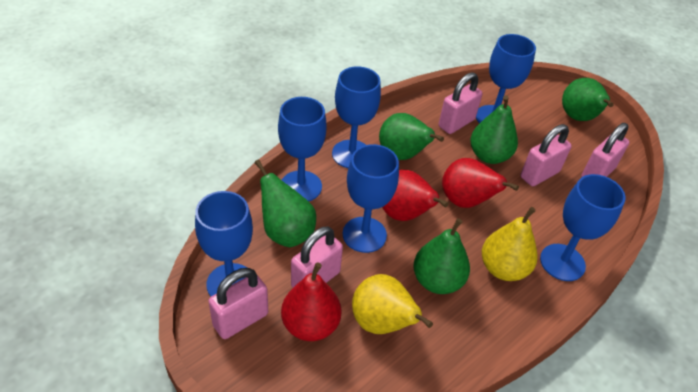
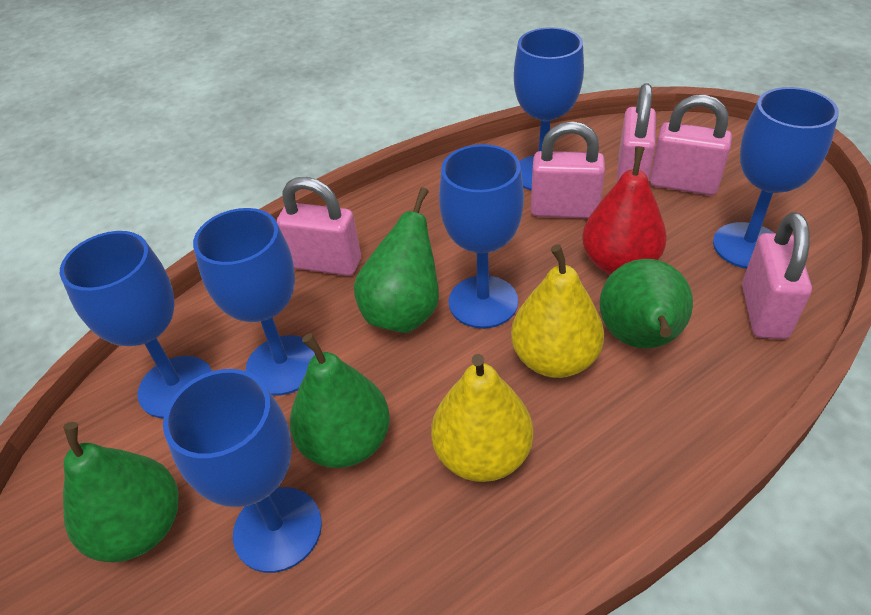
green pear: [254,159,316,247] [379,113,444,160] [413,218,470,294] [470,95,518,164] [562,78,614,121] = 5 -> [63,422,179,562] [290,333,390,468] [354,187,439,333] [599,259,693,348] = 4
red pear: [281,262,342,341] [382,170,449,221] [442,158,519,208] = 3 -> [582,146,667,274] = 1

